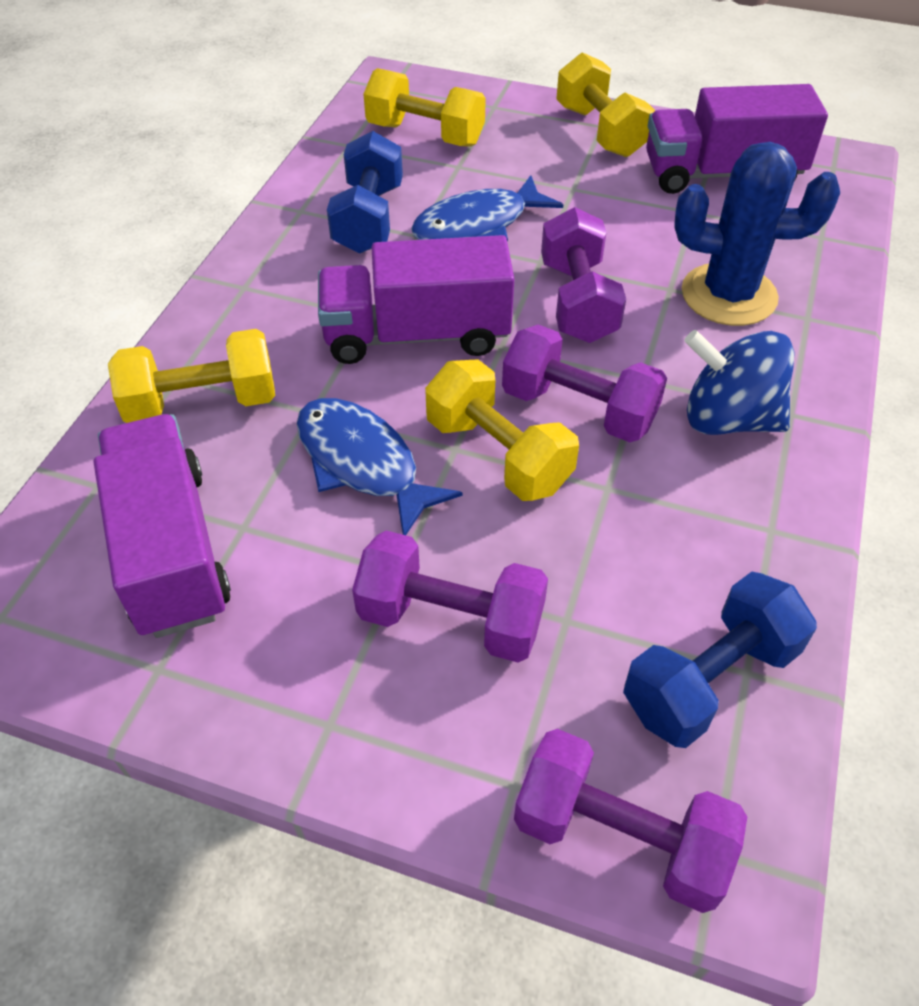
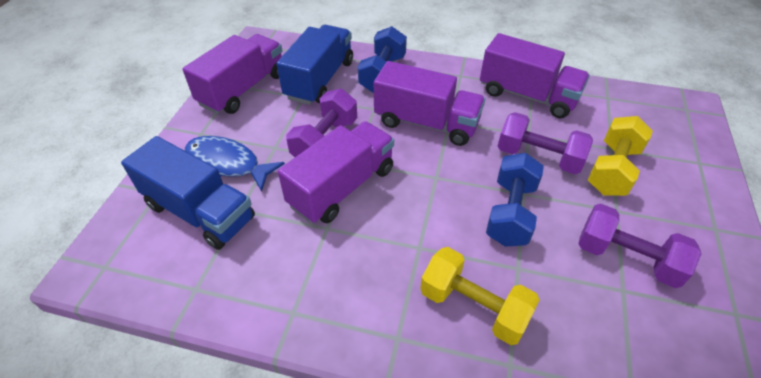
blue cactus: [675,142,840,326] = 1 -> none = 0
blue fish: [296,398,462,535] [411,175,563,241] = 2 -> [185,136,285,192] = 1
blue spinning top: [684,330,795,435] = 1 -> none = 0
blue truck: none = 0 -> [121,136,255,250] [277,25,353,105] = 2
purple dumbbell: [352,531,548,662] [502,325,667,442] [514,729,747,913] [541,207,626,343] = 4 -> [286,89,357,157] [498,112,593,174] [578,204,702,288] = 3
purple truck: [94,414,231,638] [318,235,514,364] [646,84,828,194] = 3 -> [183,34,282,114] [278,121,394,223] [374,61,485,146] [480,33,590,118] = 4
yellow dumbbell: [108,329,275,423] [363,68,486,147] [425,359,579,501] [556,52,655,157] = 4 -> [420,247,540,345] [588,116,653,196] = 2

